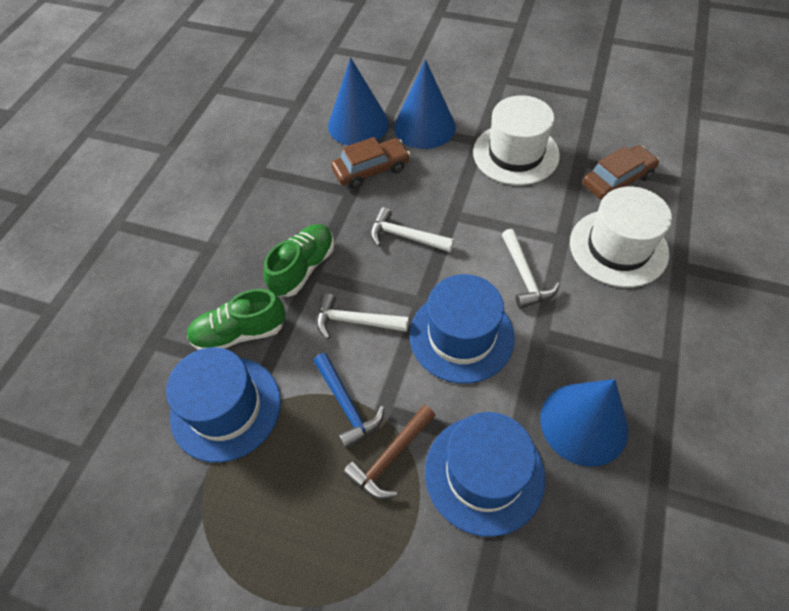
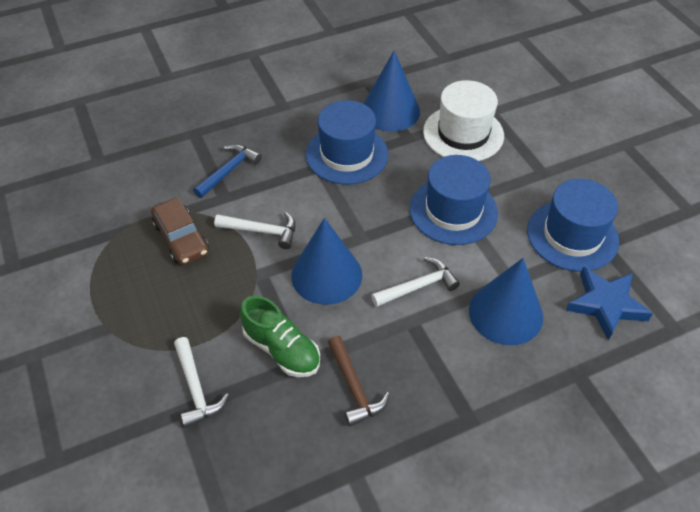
blue star: none = 0 -> [566,267,653,341] = 1
brown car: [331,137,410,189] [582,145,659,200] = 2 -> [151,198,209,265] = 1
green shoe: [187,289,286,350] [263,224,334,297] = 2 -> [240,295,320,377] = 1
white hat: [473,95,560,185] [570,187,672,287] = 2 -> [423,80,504,161] = 1

